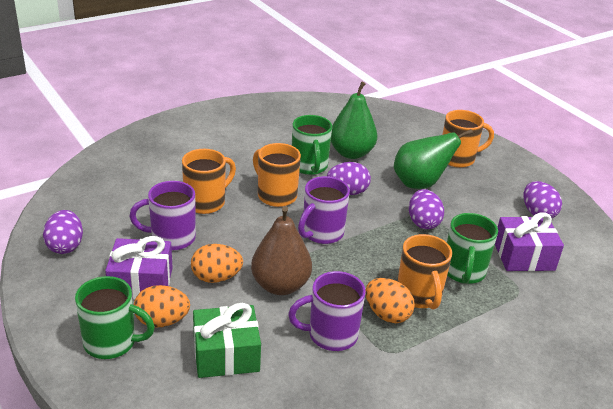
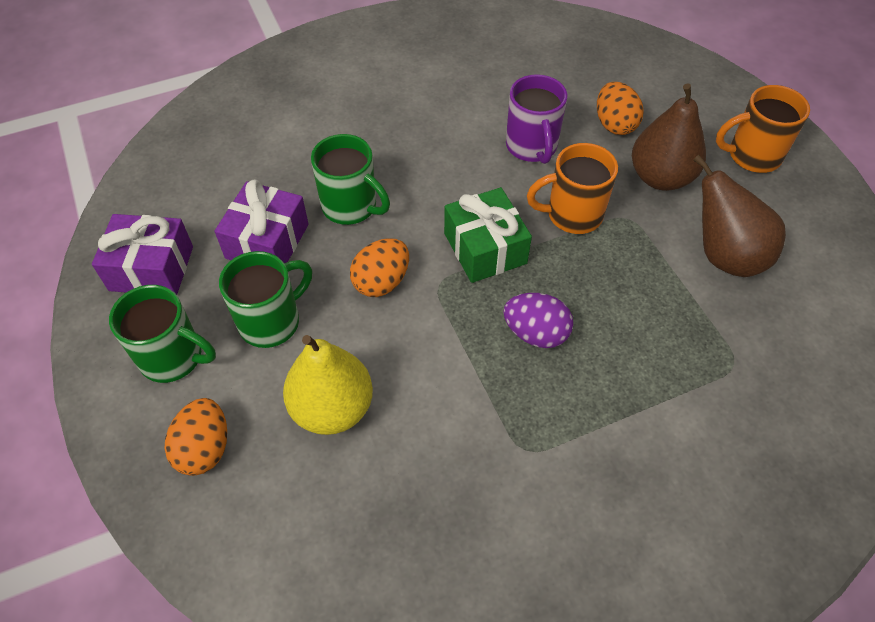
brown pear: [251,206,312,295] = 1 -> [632,84,706,191] [693,155,786,277] = 2
green pear: [331,81,377,159] [394,129,473,189] = 2 -> none = 0
orange mug: [182,149,236,214] [253,143,301,207] [397,234,452,310] [442,110,494,168] = 4 -> [527,143,618,234] [716,85,810,173] = 2
purple egg: [43,210,83,254] [327,162,371,195] [409,189,444,229] [524,181,562,218] = 4 -> [503,293,573,348] = 1
purple mug: [129,181,196,250] [288,271,366,351] [298,176,350,244] = 3 -> [506,74,567,164] = 1
yellow pear: none = 0 -> [283,335,373,435] = 1

